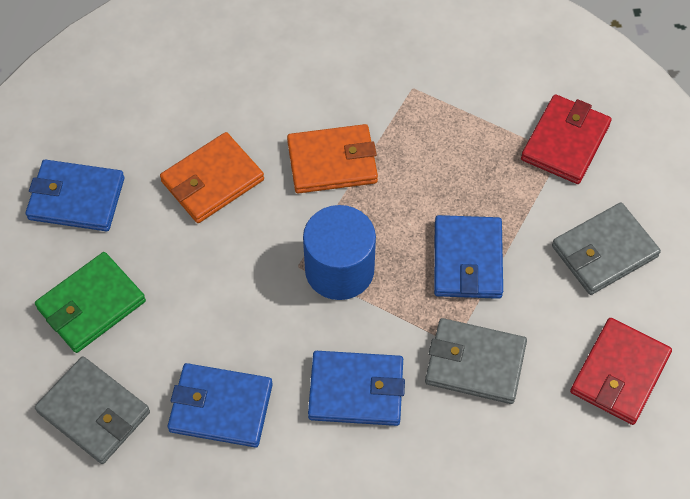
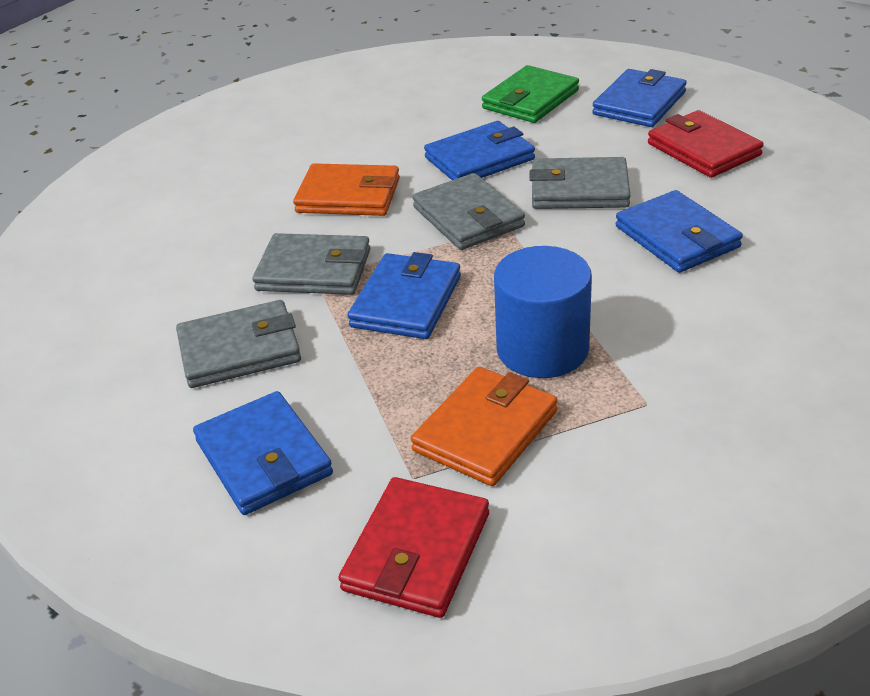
blue wallet: [26,159,125,231] [168,363,273,447] [308,351,405,426] [434,215,503,299] = 4 -> [193,391,333,515] [348,252,461,339] [424,121,535,180] [592,69,687,127] [616,190,743,273] = 5
grey wallet: [35,356,150,464] [425,318,527,404] [552,202,661,295] = 3 -> [176,300,301,388] [252,233,370,295] [412,173,525,250] [529,157,630,209] = 4

